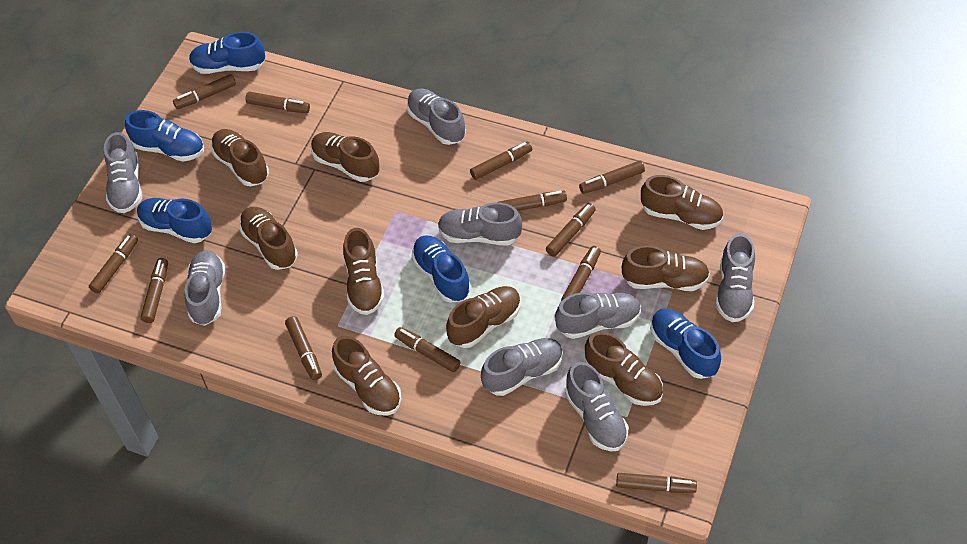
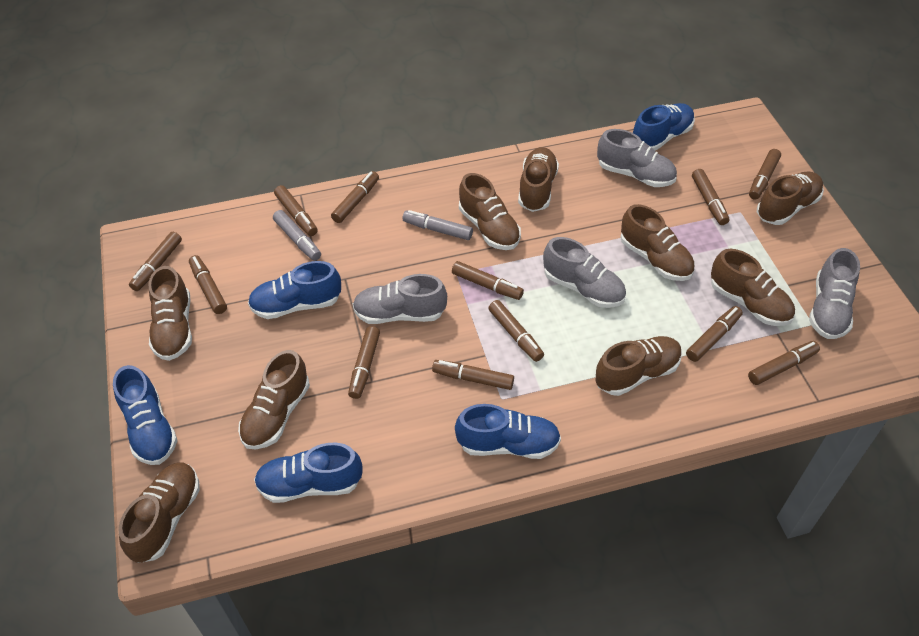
grey marker: none = 0 -> [273,210,321,261] [403,210,473,240] = 2
grey shoe: [104,132,142,213] [184,250,225,326] [407,89,466,145] [438,203,522,246] [481,338,563,396] [555,292,641,339] [565,362,629,452] [716,233,755,322] = 8 -> [353,274,447,324] [543,237,626,308] [597,129,677,187] [809,248,860,339] = 4

